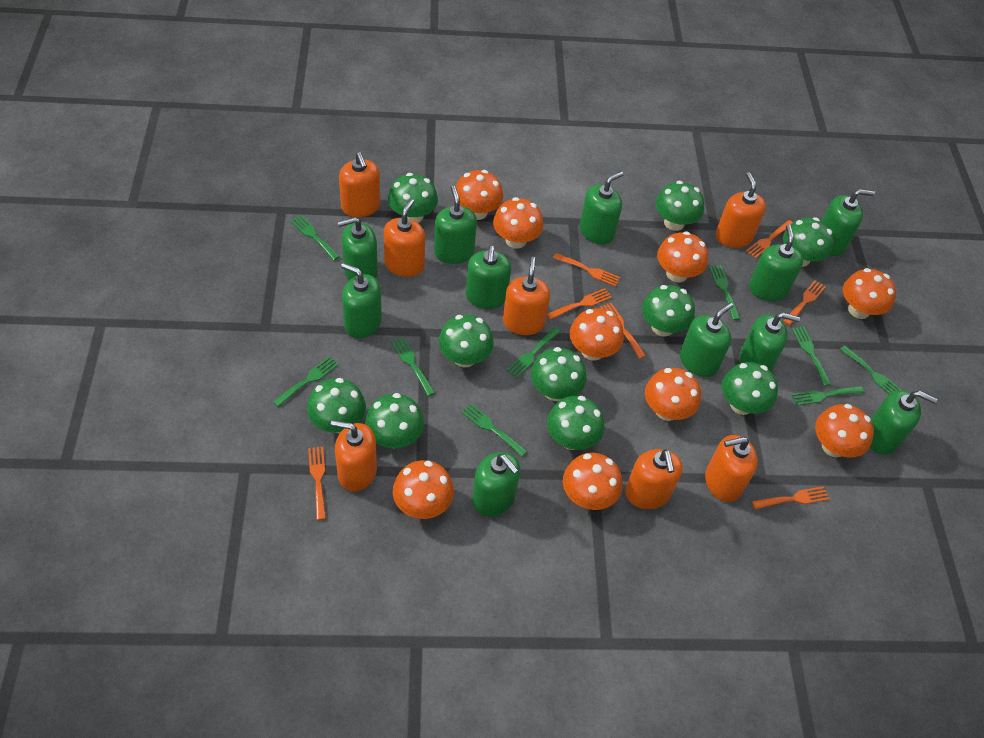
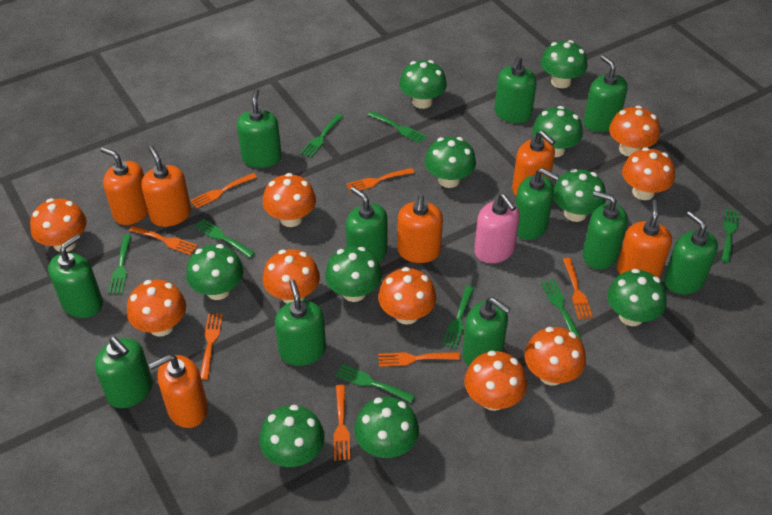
green fork: [273,356,339,407] [291,215,340,260] [391,337,435,396] [461,404,527,457] [506,327,560,378] [709,265,740,320] [791,386,864,406] [792,327,831,386] [840,345,901,394] = 9 -> [108,235,131,294] [194,219,255,258] [300,114,343,158] [336,364,415,403] [368,111,427,144] [442,286,474,349] [541,279,582,340] [721,209,740,263] = 8
orange soap dispenser: [331,420,377,492] [339,152,380,217] [384,199,425,277] [503,257,550,335] [625,449,683,509] [705,435,758,502] [716,172,766,248] = 7 -> [100,147,148,225] [141,146,191,227] [149,354,208,428] [397,195,443,263] [512,130,555,196] [617,200,672,278] = 6
pink soap dispenser: none = 0 -> [474,194,520,263] = 1

